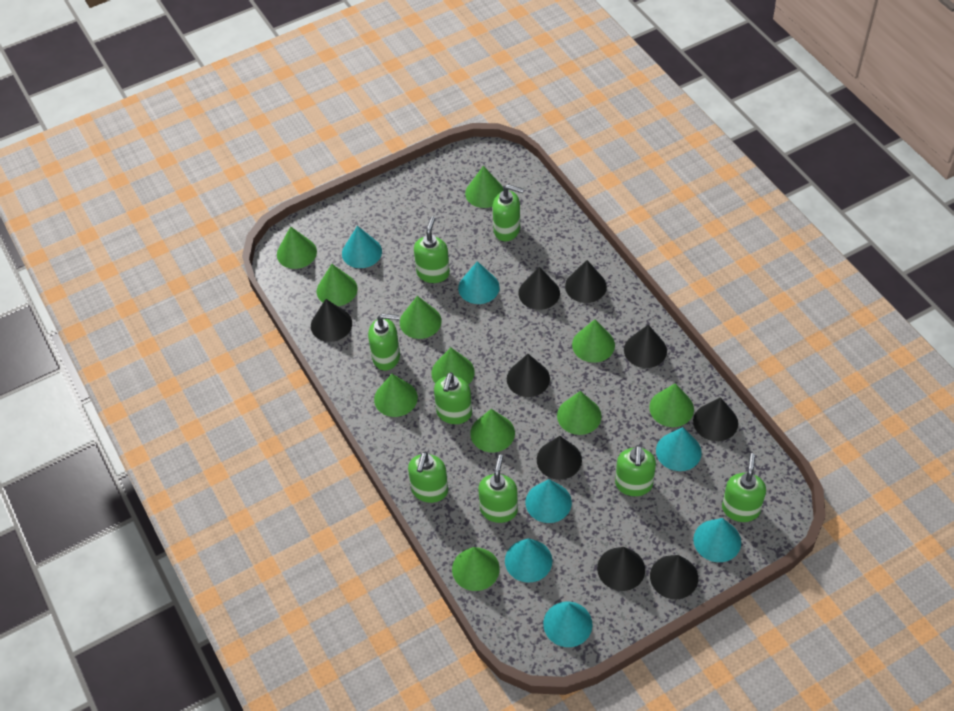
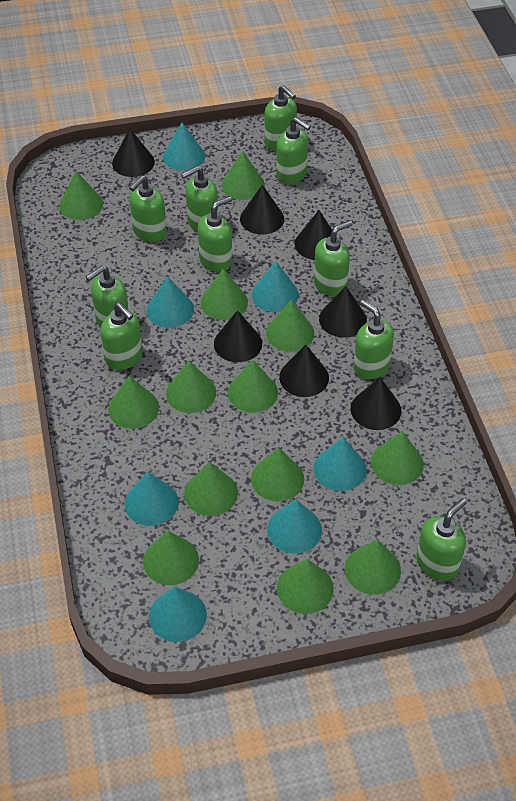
black cone: [311,299,352,342] [507,354,550,397] [518,267,560,310] [537,436,582,480] [565,260,607,303] [597,547,645,591] [624,325,667,368] [650,555,698,599] [693,397,738,441] = 9 -> [112,128,155,177] [214,310,262,362] [240,185,284,234] [279,345,329,397] [295,210,332,260] [319,286,367,338] [351,377,401,430] = 7
green cone: [277,226,317,269] [317,264,358,306] [374,374,418,417] [400,296,441,339] [431,347,475,385] [452,547,500,591] [465,166,503,208] [470,409,515,452] [557,391,602,435] [572,319,615,363] [649,383,694,427] = 11 -> [59,171,103,220] [108,376,159,429] [143,530,199,585] [166,361,216,413] [184,462,238,516] [201,269,248,320] [222,151,265,200] [228,360,278,413] [251,447,304,501] [266,300,314,352] [277,559,334,614] [345,540,401,595] [371,431,424,485] = 13
green soap dispenser: [368,313,400,371] [408,452,448,503] [414,216,450,283] [434,372,472,424] [478,454,518,523] [493,184,524,241] [615,445,656,496] [722,453,766,522] = 8 -> [86,265,129,327] [101,302,142,370] [129,175,167,242] [181,166,218,232] [198,196,232,272] [264,85,297,151] [276,117,311,184] [314,221,352,297] [353,300,394,379] [416,498,467,581] = 10

